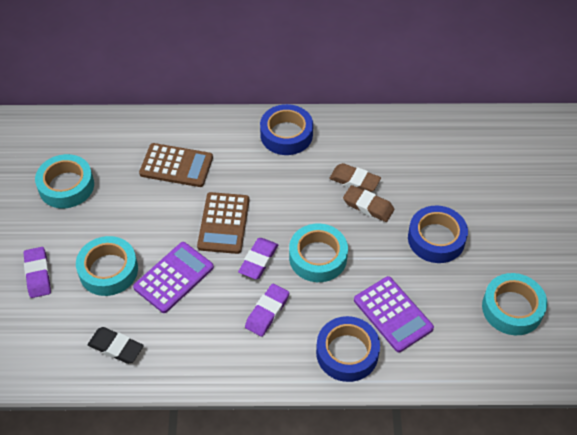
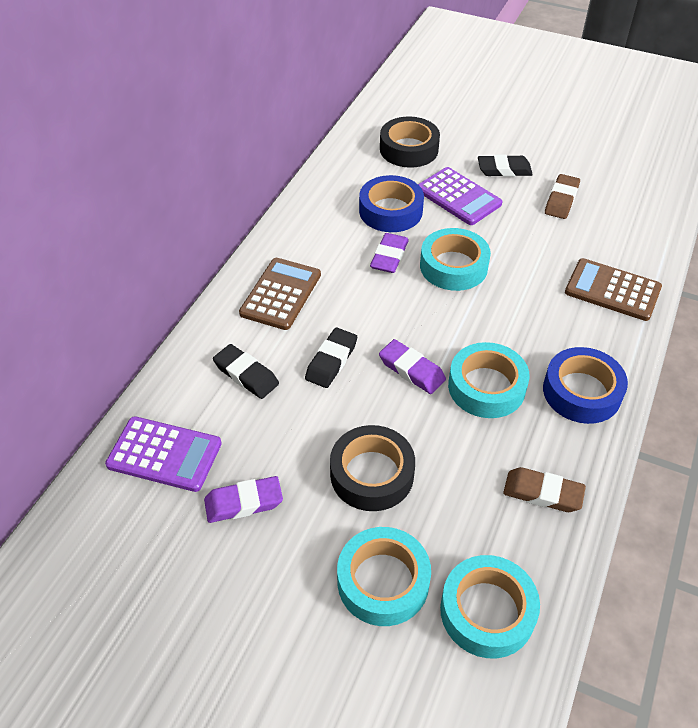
black eraser: [88,327,144,364] = 1 -> [213,344,279,399] [305,328,357,388] [478,154,533,177] = 3
black tape: none = 0 -> [330,425,415,511] [380,116,440,168] = 2
blue tape: [260,104,313,155] [316,316,380,382] [408,206,468,263] = 3 -> [359,175,424,232] [543,347,628,424] = 2

